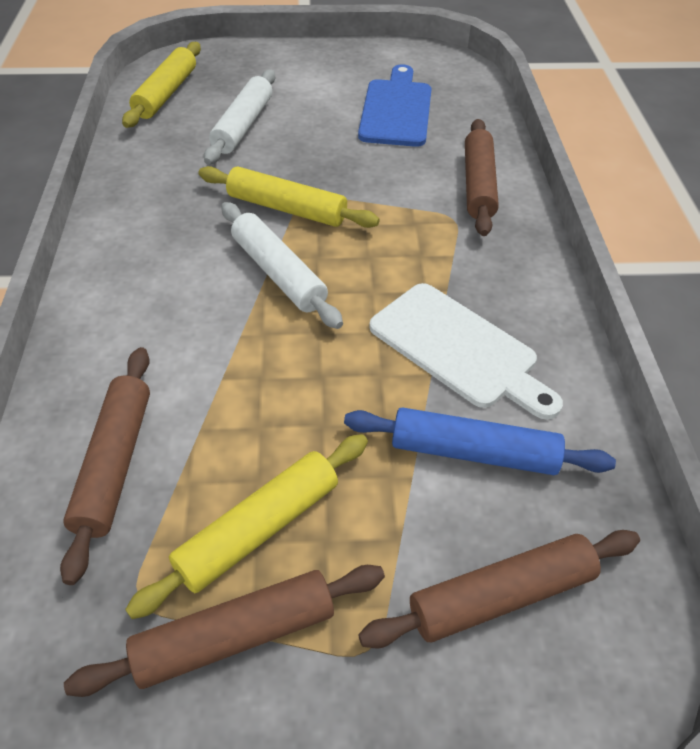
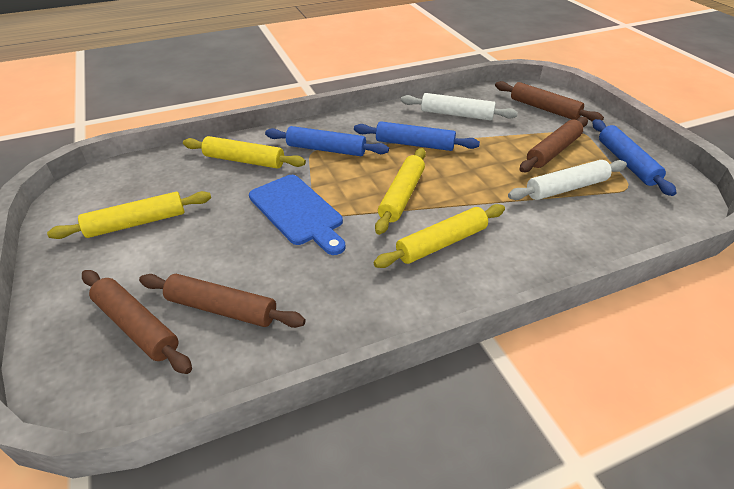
blue rolling pin: [344,407,616,475] = 1 -> [265,126,389,156] [354,121,480,151] [592,119,677,196] = 3
white cutting board: [369,283,563,420] = 1 -> none = 0
yellow rolling pin: [122,42,201,128] [125,434,368,619] [198,166,380,228] = 3 -> [47,191,211,239] [183,136,306,169] [373,204,505,268] [375,148,426,235] = 4

